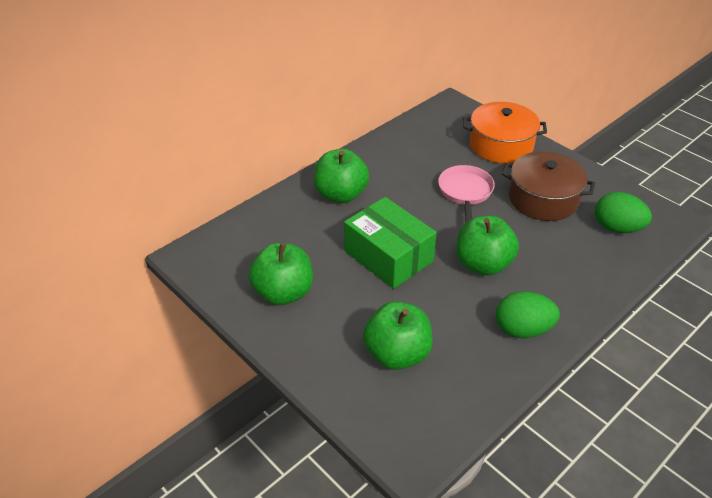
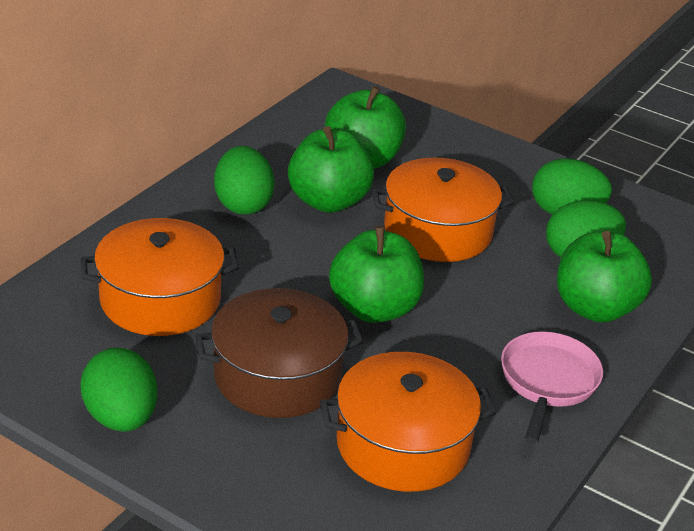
green box: [344,197,437,289] = 1 -> none = 0
green egg: [496,291,560,338] [595,192,652,233] = 2 -> [81,348,158,432] [214,146,275,215] [532,158,612,214] [546,200,626,258] = 4
orange pot: [463,102,547,164] = 1 -> [80,218,239,336] [320,352,496,492] [371,158,514,262] = 3

